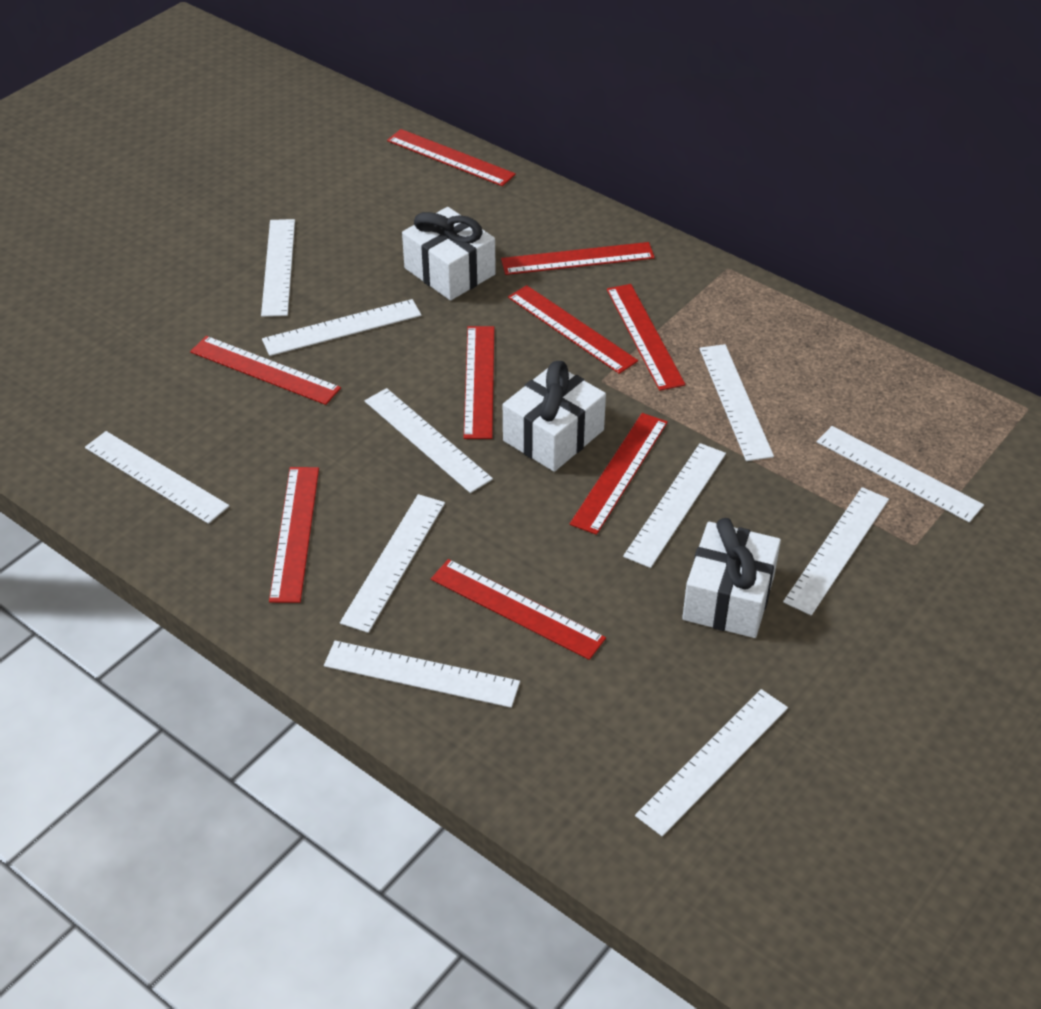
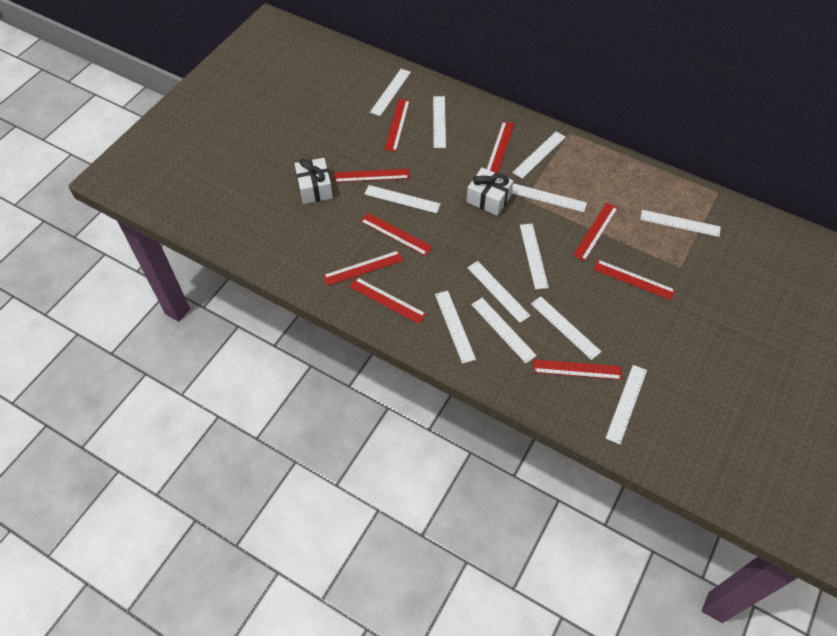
white gift: [402,207,496,300] [503,361,606,472] [682,518,781,638] = 3 -> [295,158,333,204] [466,167,513,216] = 2
white ruler: [85,431,229,524] [261,219,295,317] [262,299,421,356] [324,641,520,708] [340,494,445,633] [365,388,493,493] [623,443,726,568] [635,689,788,836] [699,344,774,461] [783,487,889,615] [817,426,984,522] = 11 -> [364,185,441,213] [370,69,411,116] [433,96,446,148] [435,291,476,364] [467,261,531,323] [471,298,537,363] [512,131,566,179] [512,183,587,212] [520,224,549,290] [531,296,602,360] [605,365,647,444] [640,210,721,237] = 12

